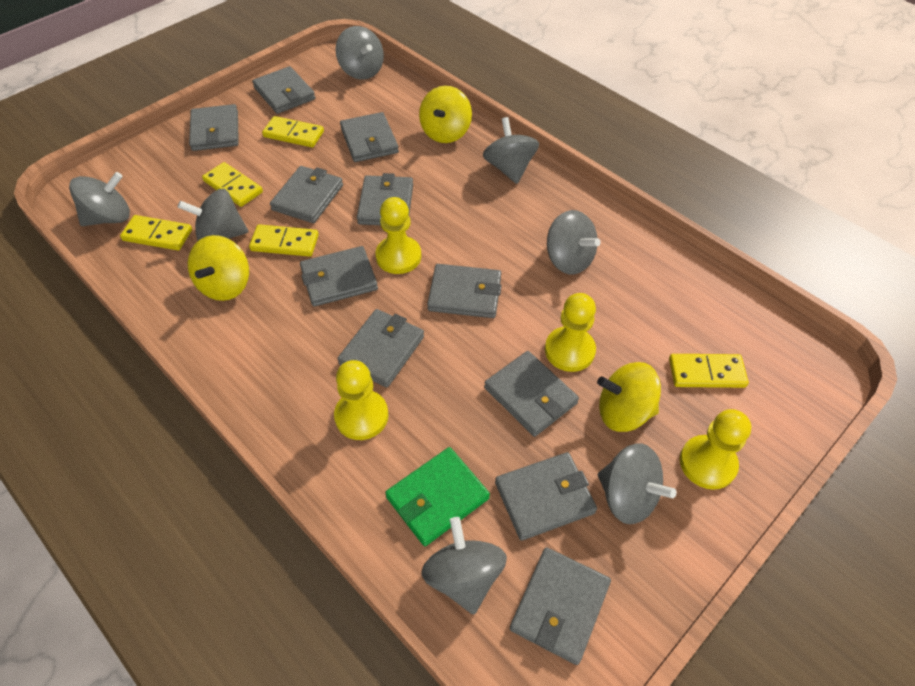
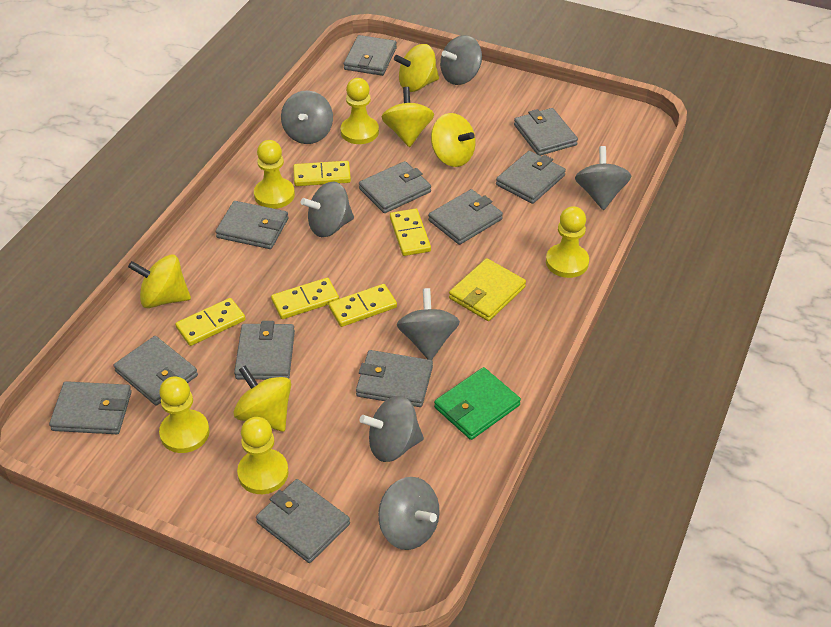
yellow pawn: [334,360,389,440] [375,197,421,274] [545,293,596,372] [680,409,751,490] = 4 -> [159,376,210,453] [237,417,289,494] [254,140,295,209] [340,78,379,144] [546,206,589,278] = 5
yellow spinning top: [188,235,249,301] [419,86,472,143] [597,362,661,432] = 3 -> [128,255,191,308] [234,365,291,432] [382,87,434,147] [394,44,439,92] [431,113,476,167] = 5
yellow wallet: none = 0 -> [449,258,526,321] = 1

